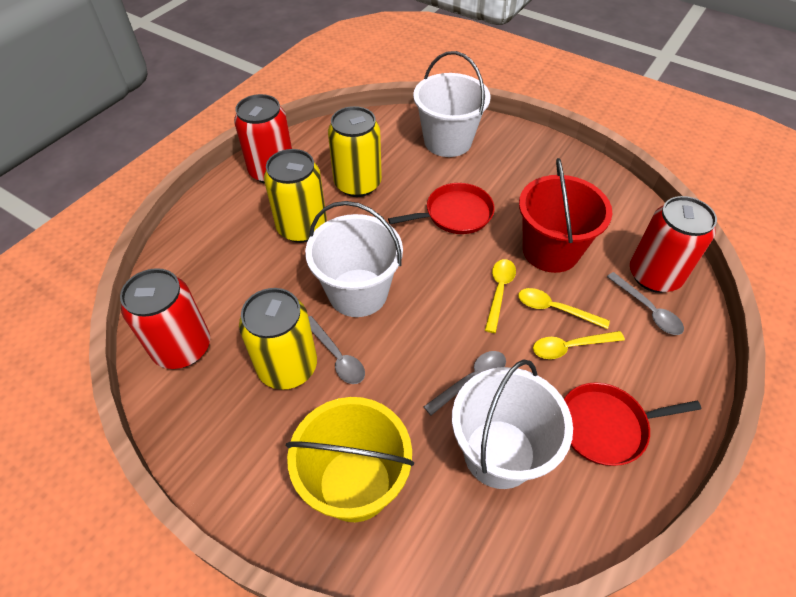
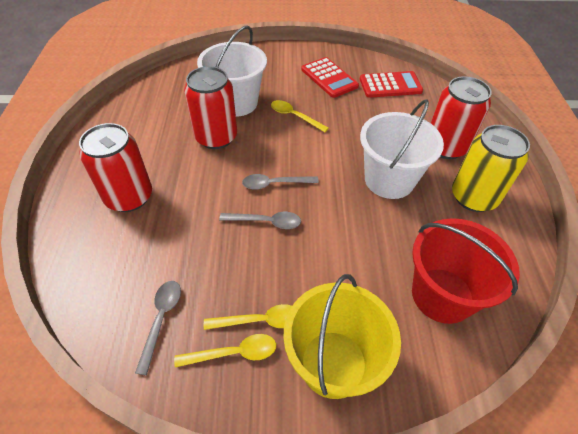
red calculator: none = 0 -> [301,57,359,98] [360,71,423,98] = 2
red pan: [388,183,495,234] [564,382,701,466] = 2 -> none = 0
white bucket: [305,201,403,317] [413,51,491,157] [452,359,573,489] = 3 -> [197,25,267,117] [360,99,444,199] = 2
yellow can: [239,288,317,390] [264,149,327,243] [328,106,382,197] = 3 -> [452,125,530,212] = 1

